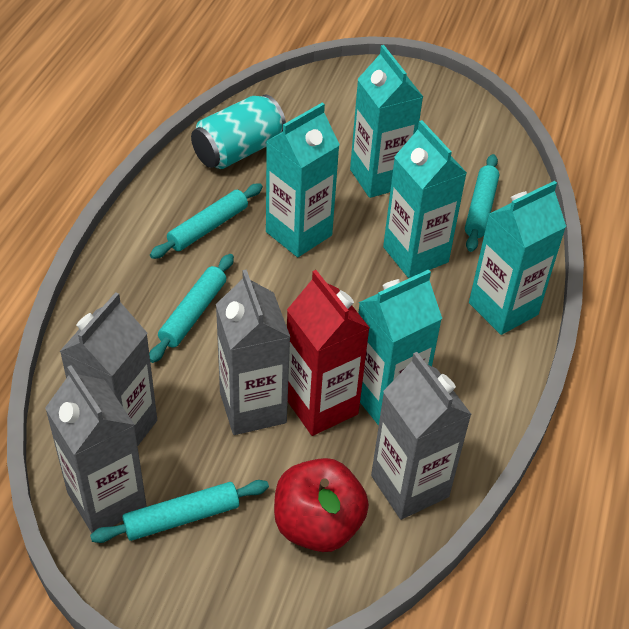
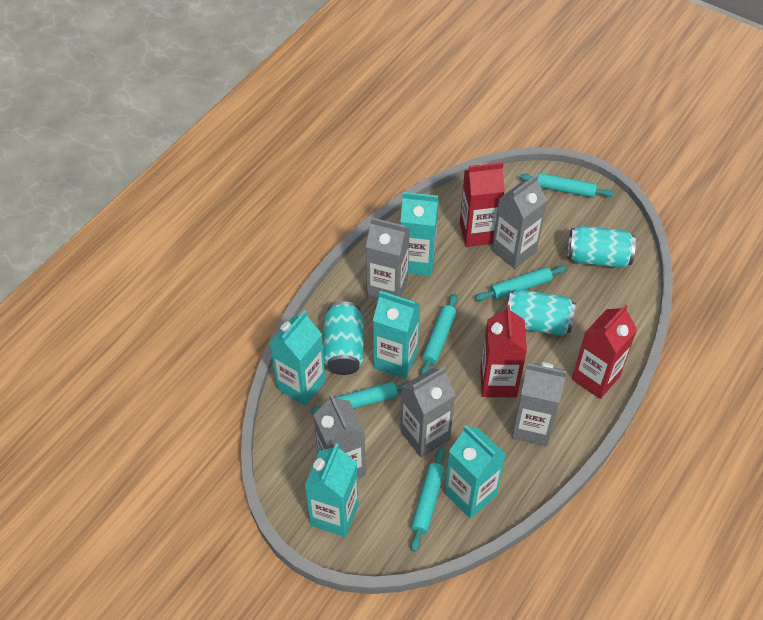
grey carton: [45,365,147,533] [59,292,157,446] [216,269,290,435] [371,352,472,520] = 4 -> [313,394,366,478] [366,217,410,300] [400,367,456,458] [492,174,547,269] [512,362,567,447] = 5
red apple: [274,458,369,552] = 1 -> none = 0
red carton: [287,270,370,436] = 1 -> [460,162,505,247] [480,305,527,397] [572,304,637,399] = 3
turquoise can: [191,94,286,169] = 1 -> [323,302,364,375] [508,289,576,336] [567,226,636,268] = 3
turquoise rolling pin: [90,480,269,543] [149,254,234,363] [150,183,263,259] [465,154,499,252] = 4 -> [310,381,410,414] [411,447,445,552] [420,293,458,374] [475,265,567,301] [520,173,614,198] = 5

